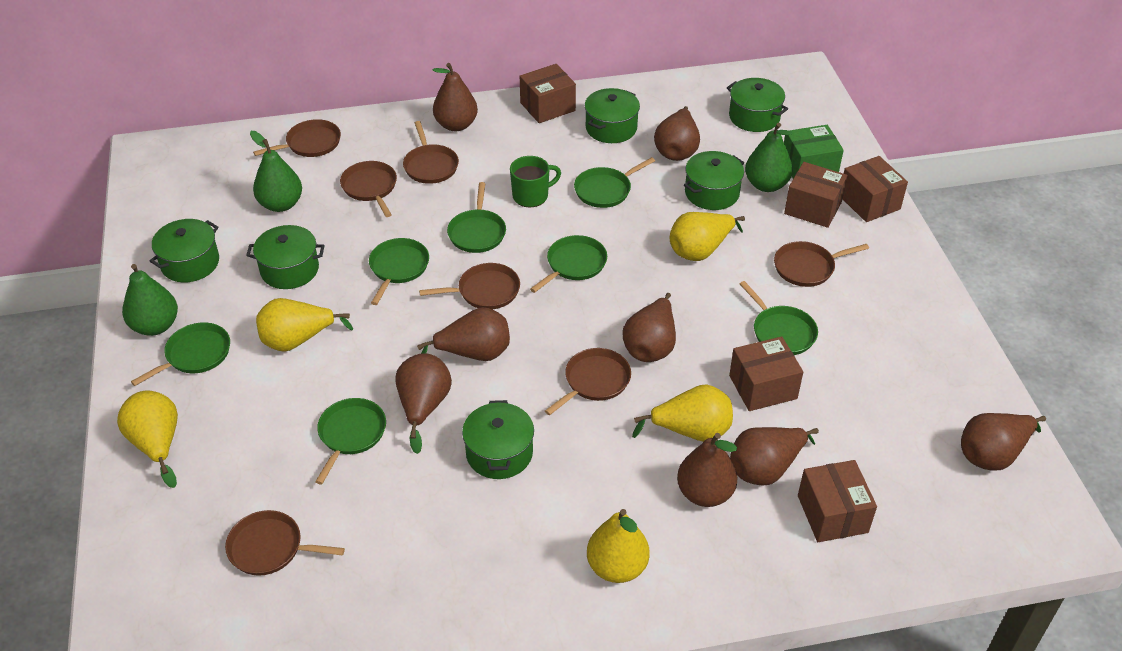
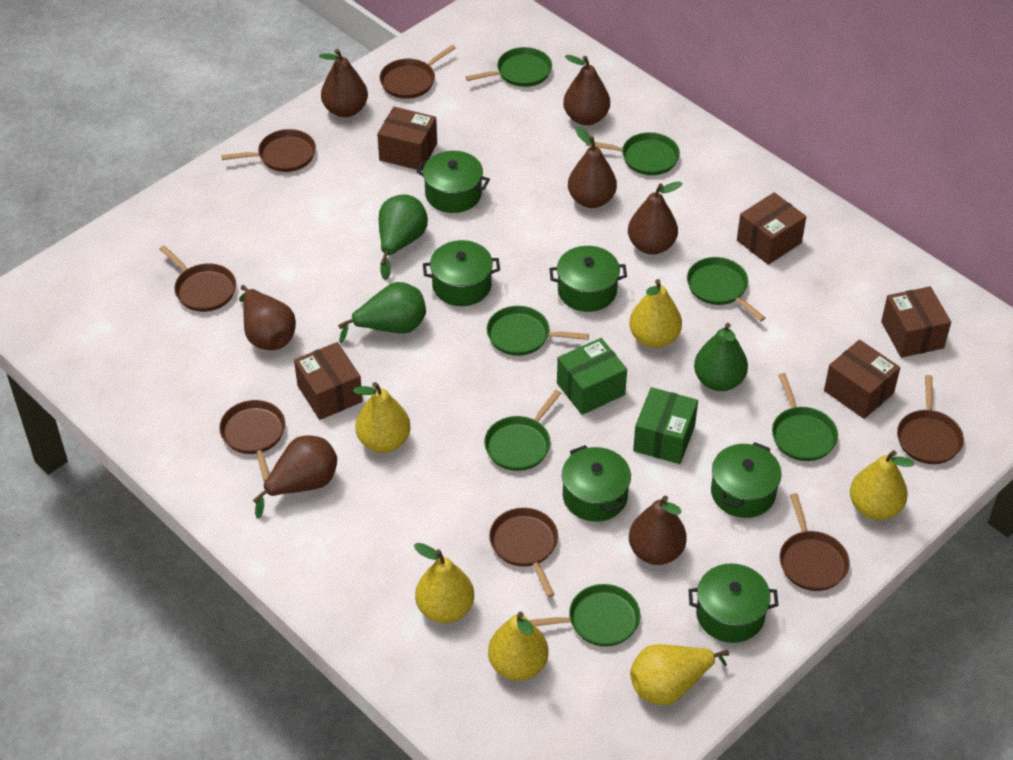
brown pear: [395,353,452,454] [417,307,510,361] [433,63,478,131] [623,293,676,362] [654,106,700,161] [677,433,738,507] [730,427,819,485] [961,413,1046,471] = 8 -> [239,285,296,350] [253,436,337,518] [319,49,368,117] [563,55,610,125] [568,127,617,208] [628,181,682,255] [629,495,687,565] = 7
green box: [784,125,844,179] = 1 -> [557,338,627,415] [633,387,698,464] = 2
green mug: [510,156,561,207] = 1 -> none = 0
yellow pear: [117,390,178,488] [256,298,353,352] [587,509,649,583] [632,385,733,442] [669,212,745,261] = 5 -> [353,382,411,453] [414,543,474,623] [488,612,548,681] [629,279,682,348] [630,644,729,705] [850,450,914,520] = 6

